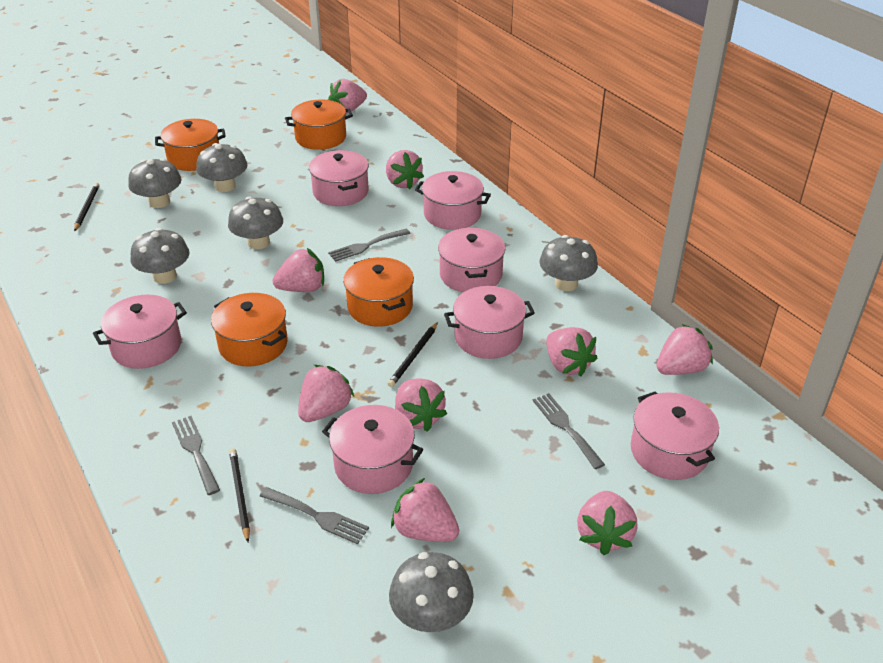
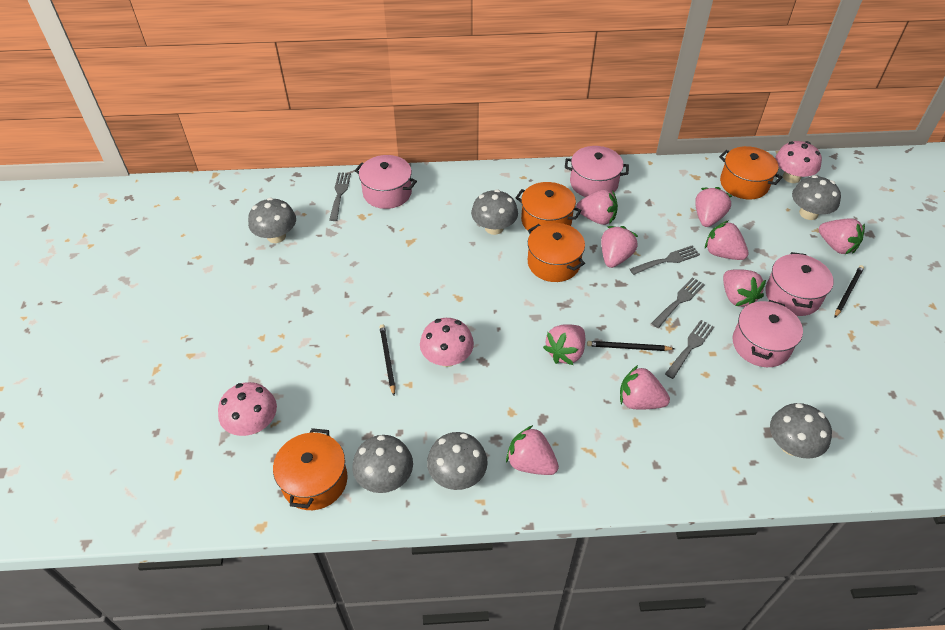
pink mushroom: none = 0 -> [218,382,277,436] [420,318,474,367] [775,141,822,183] = 3
pink pot: [93,295,187,369] [309,150,369,206] [322,405,423,494] [415,171,491,230] [438,228,505,292] [444,286,535,359] [631,391,719,480] = 7 -> [355,155,417,209] [565,146,629,197] [732,300,803,367] [765,252,834,316] = 4

